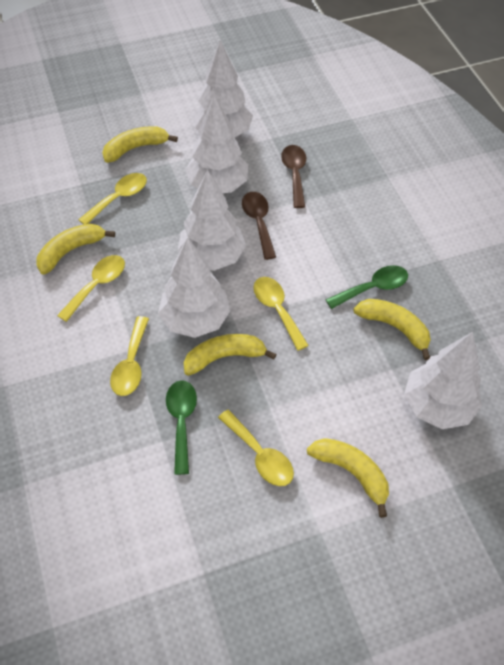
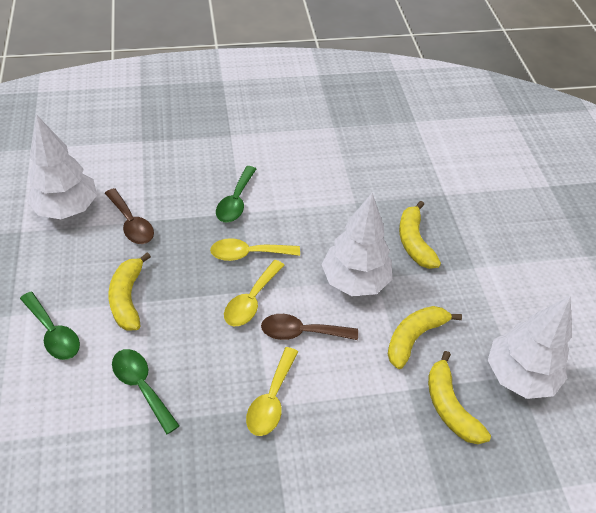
green spoon: [166,380,197,475] [326,265,408,309] = 2 -> [20,292,80,360] [112,349,180,434] [216,166,256,223] = 3
white tree: [158,237,230,338] [178,170,246,271] [185,94,248,193] [193,40,253,138] [404,332,482,429] = 5 -> [27,114,97,219] [322,193,392,296] [488,296,572,399] = 3
yellow banana: [36,224,115,275] [102,126,178,163] [184,334,277,376] [307,438,389,518] [354,299,431,360] = 5 -> [108,252,151,331] [388,306,462,369] [399,201,441,269] [428,351,491,444] = 4
yellow spoon: [57,255,125,322] [78,173,147,225] [110,316,149,396] [218,410,294,486] [253,277,309,351] = 5 -> [210,238,300,261] [224,260,285,326] [246,347,298,436] = 3

